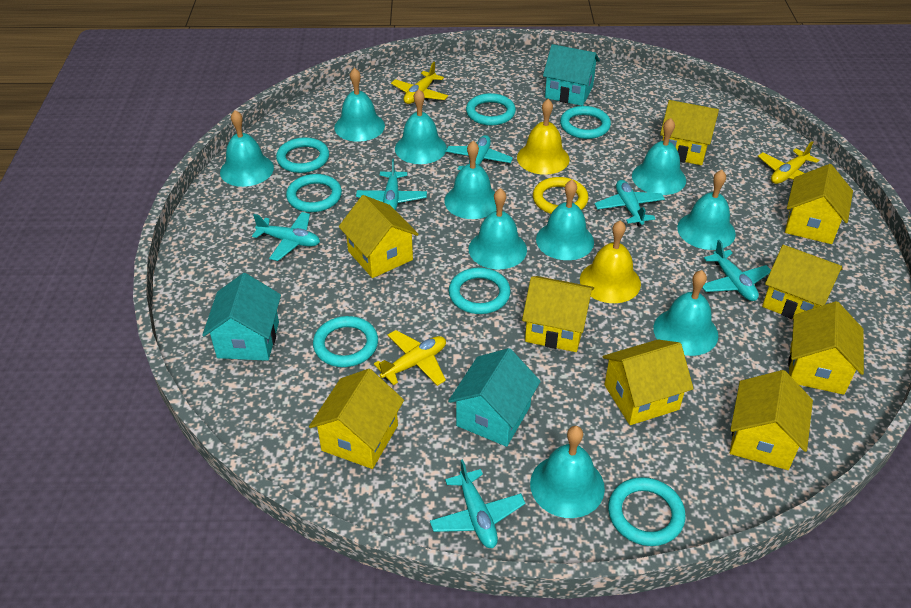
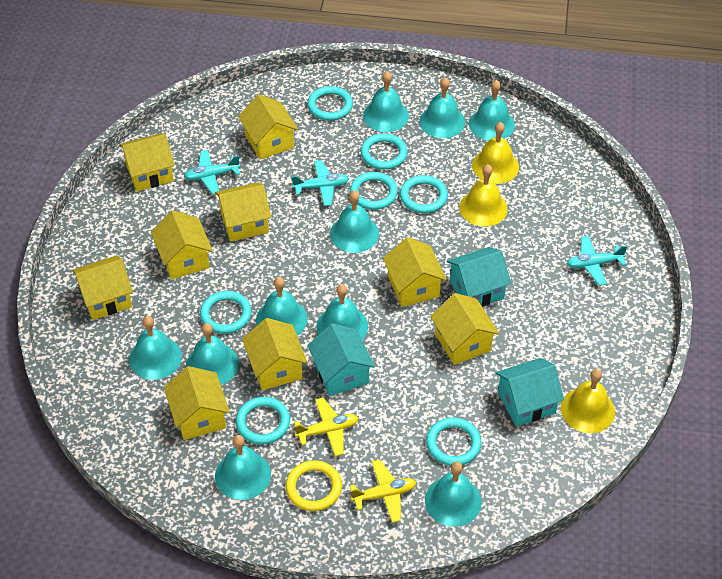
turquoise plane: [252,212,320,261] [356,159,427,210] [430,459,526,548] [446,135,513,170] [594,180,665,227] [702,240,771,301] = 6 -> [184,150,240,195] [291,160,349,206] [567,236,627,286] = 3
yellow bell: [517,99,570,175] [580,220,641,303] = 2 -> [459,164,508,227] [472,122,519,184] [561,369,615,433] = 3
yellow plane: [374,330,446,386] [391,62,448,104] [758,141,819,184] = 3 -> [294,397,358,456] [350,460,416,523] = 2

